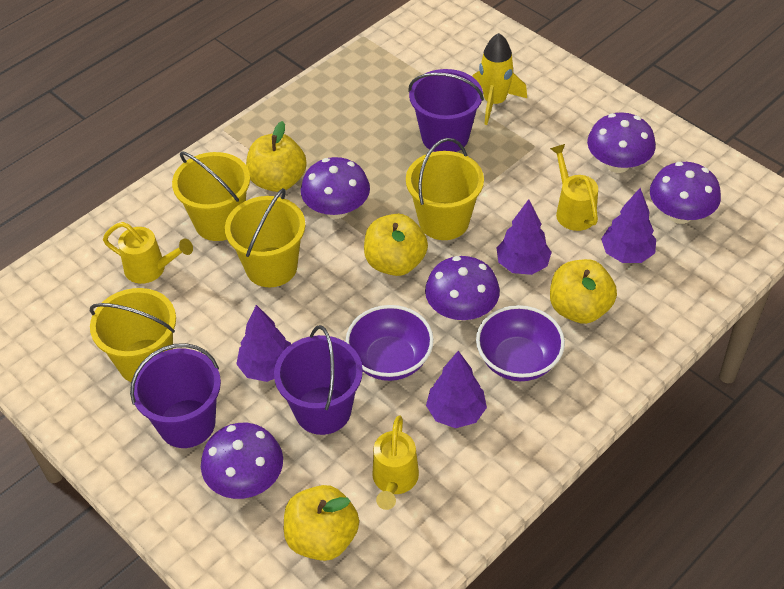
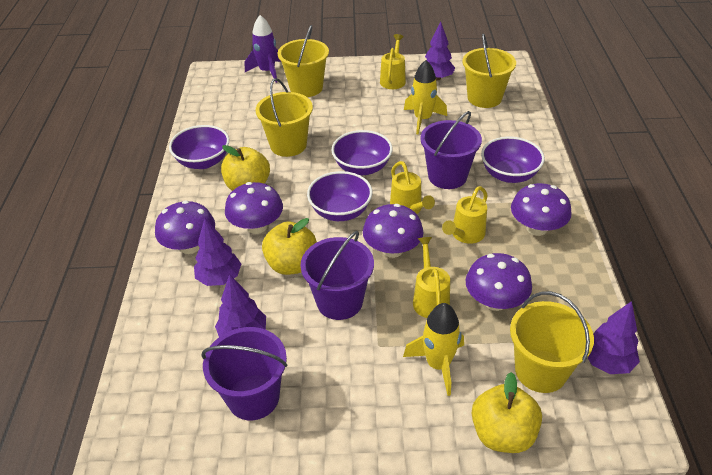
purple bowl: [345,305,434,381] [476,305,565,381] = 2 -> [169,125,229,169] [307,171,373,221] [332,130,393,175] [481,137,545,183] = 4
purple rocket: none = 0 -> [245,15,281,83] = 1
yellow apple: [246,121,307,192] [284,485,359,561] [364,214,428,276] [550,259,617,324] = 4 -> [221,145,270,191] [262,218,317,275] [472,372,542,453] = 3
yellow rocket: [472,33,527,125] = 1 -> [403,303,464,396] [404,60,447,134] = 2
yellow watering can: [103,222,193,284] [372,415,419,510] [550,144,598,231] = 3 -> [380,34,406,89] [390,161,435,214] [413,237,450,318] [442,186,488,244] = 4

